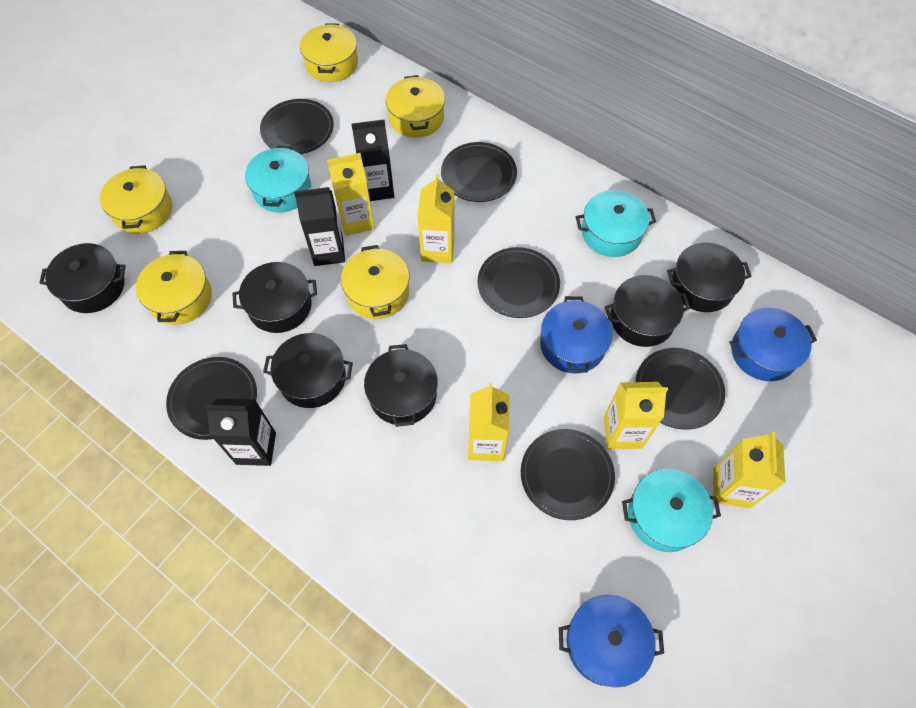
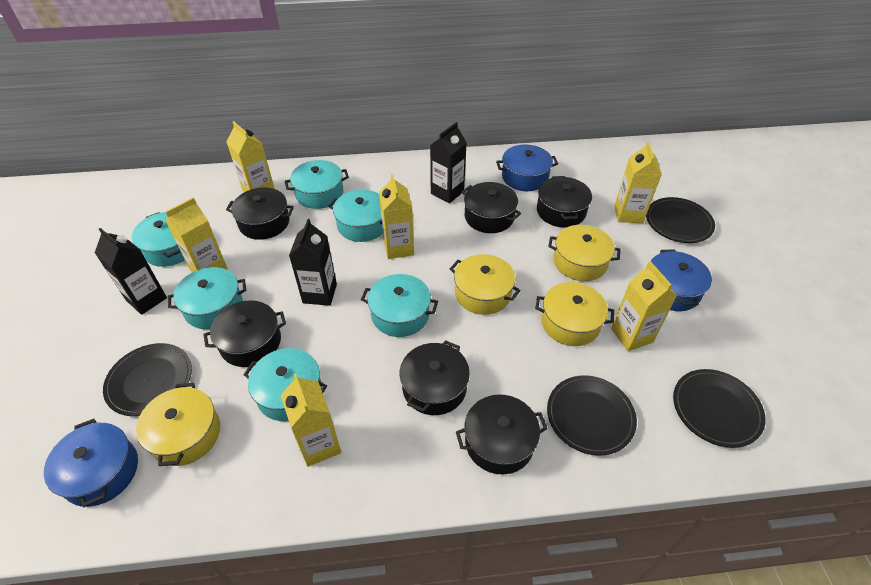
black plate: [166,357,257,440] [260,99,334,154] [441,142,517,202] [478,247,560,318] [521,429,615,520] [635,348,725,430] = 6 -> [103,343,192,416] [547,375,637,456] [646,197,715,243] [673,369,765,448] = 4
turquoise pot: [245,146,312,212] [576,190,656,257] [622,469,721,552] = 3 -> [132,212,185,267] [168,267,246,329] [243,348,327,421] [285,160,349,209] [328,190,383,242] [361,274,438,337] = 6
yellow carton: [327,153,375,236] [417,174,455,263] [468,383,509,461] [604,382,668,449] [713,432,785,508] = 5 -> [165,197,228,272] [227,121,275,192] [281,373,341,467] [379,174,414,259] [611,261,677,351] [614,141,662,223] = 6
yellow pot: [100,165,173,234] [136,251,212,325] [300,23,358,82] [341,245,410,319] [386,75,445,138] = 5 -> [136,383,220,466] [450,254,521,315] [535,282,614,346] [548,225,621,281] = 4

